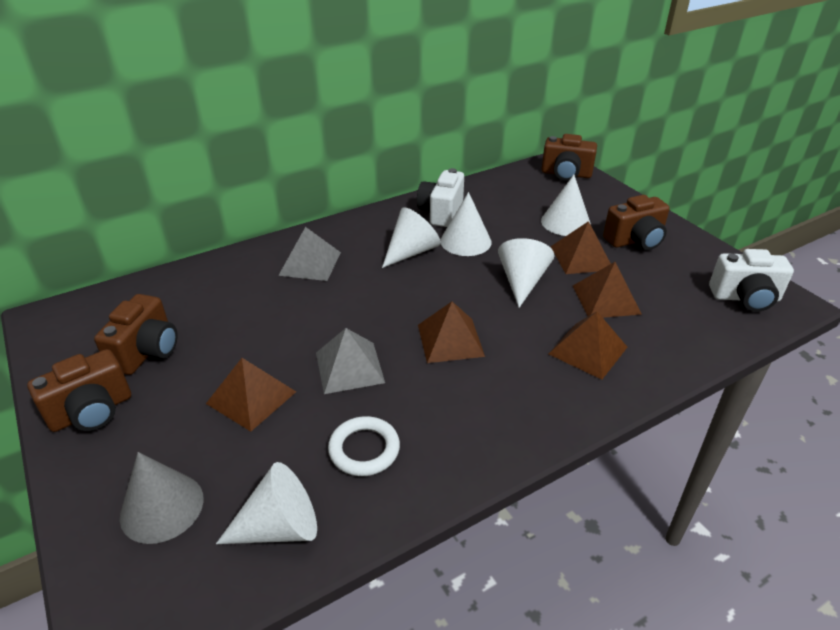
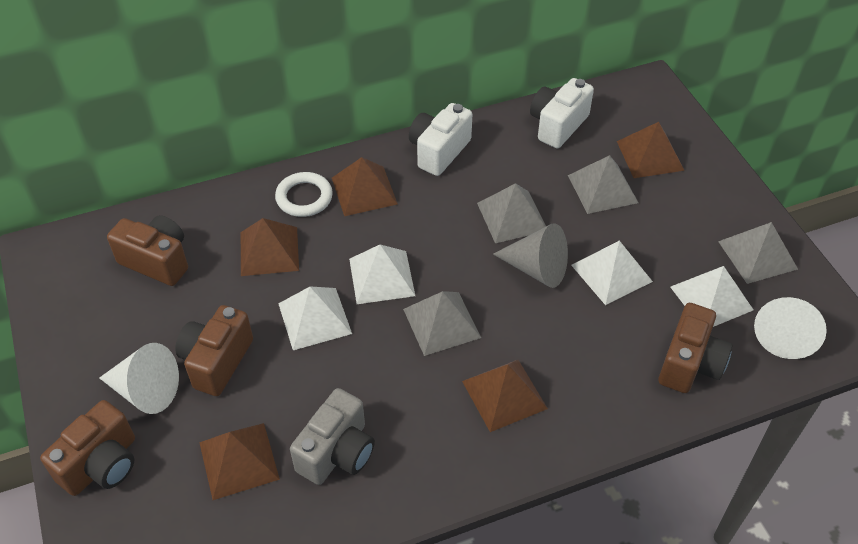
grey camera: none = 0 -> [290,388,375,485] = 1
grey pyramid: [278,227,341,281] [316,328,385,394] = 2 -> [403,291,481,356] [477,183,546,243] [568,155,638,214] [718,222,798,284] = 4
white cone: [216,462,317,544] [382,207,441,268] [440,192,492,256] [498,238,555,308] [541,175,591,236] = 5 -> [100,343,179,414] [754,297,827,359] = 2
white pyramid: none = 0 -> [278,286,352,350] [349,245,415,304] [571,241,653,305] [670,266,753,327] = 4

